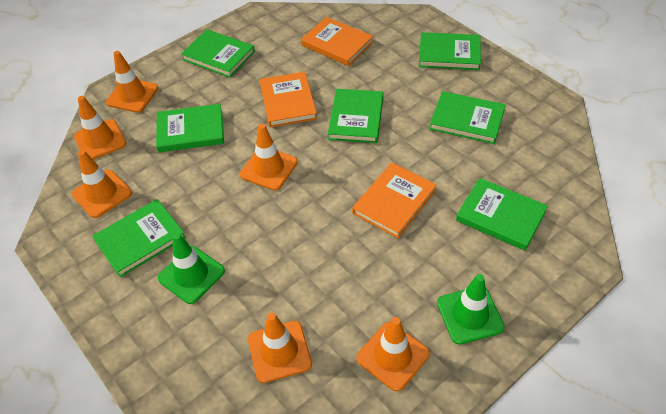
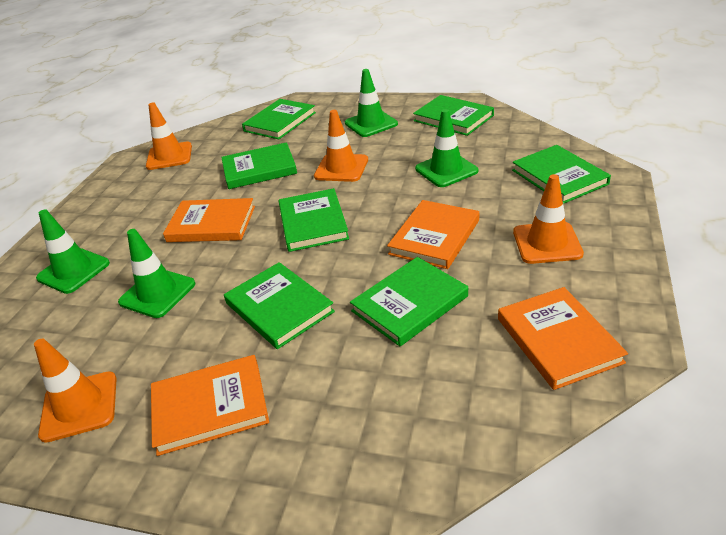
green traffic cone: [158,233,225,304] [437,274,505,345] = 2 -> [36,210,110,294] [118,229,195,318] [345,69,398,137] [415,109,478,187] = 4
orange book: [260,71,317,128] [301,17,373,66] [352,163,437,238] = 3 -> [151,355,269,456] [163,198,255,242] [387,200,479,269] [498,287,628,390] = 4
orange traffic cone: [72,150,132,218] [74,96,126,160] [106,51,158,113] [240,124,298,191] [248,313,312,383] [356,317,430,392] = 6 -> [34,339,117,443] [146,102,192,170] [314,110,368,182] [513,174,584,264] = 4

